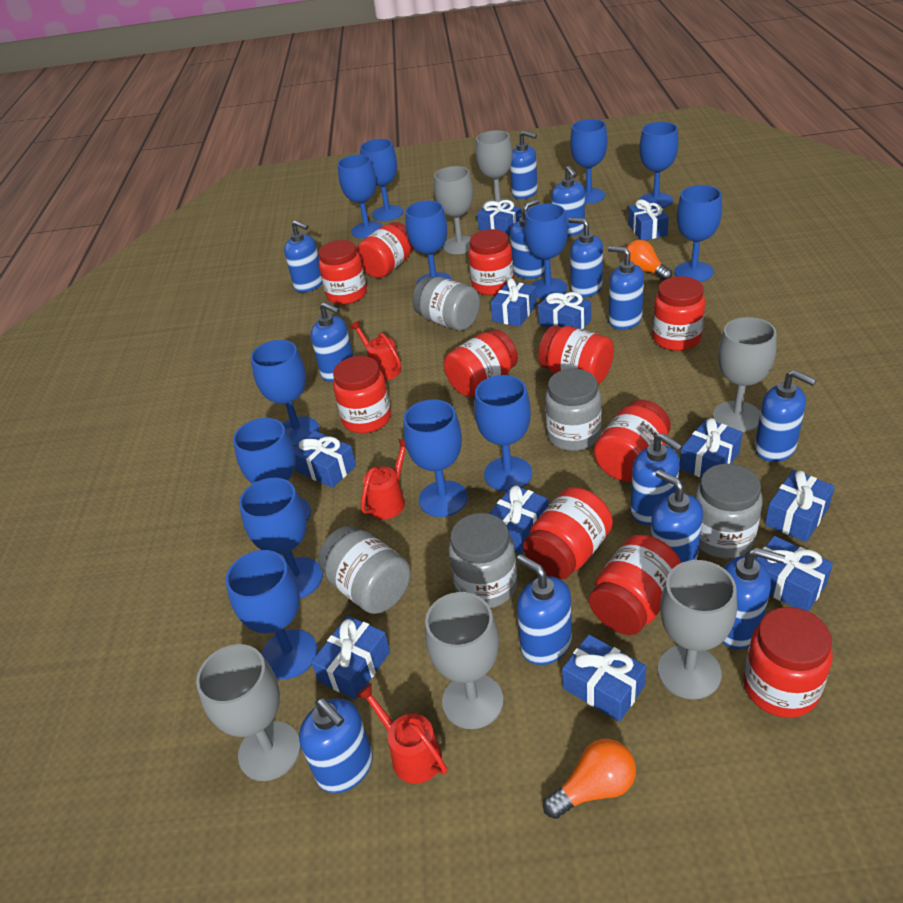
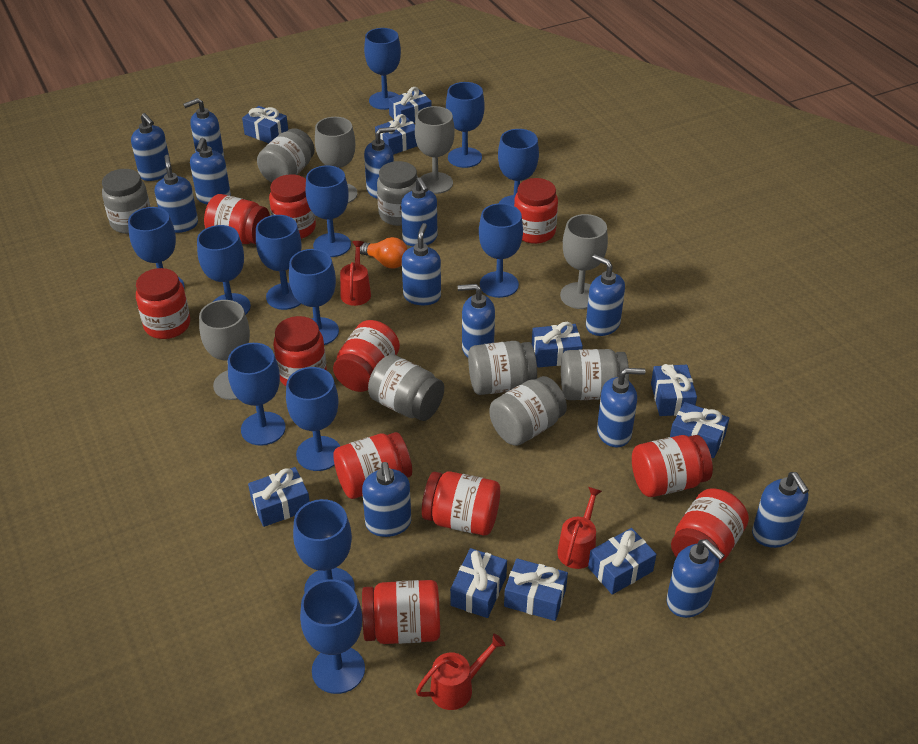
blue gift: [294,431,356,488] [311,616,390,700] [477,200,522,237] [489,485,549,554] [491,278,537,327] [538,290,591,329] [562,634,646,722] [628,199,669,240] [679,418,743,477] [756,536,833,611] [765,470,835,542] = 11 -> [242,106,288,143] [248,467,310,527] [375,114,417,155] [389,87,432,123] [450,548,507,618] [504,558,568,621] [532,322,583,368] [588,528,656,595] [651,364,697,416] [670,402,729,458] = 10
grey goblet: [196,644,301,781] [425,592,504,729] [434,166,473,254] [476,130,514,208] [658,560,737,699] [713,317,776,432] = 6 -> [199,300,250,400] [315,117,357,203] [415,106,455,194] [560,214,608,309] = 4
grey jar: [318,526,411,614] [412,276,480,331] [448,513,517,608] [545,369,601,451] [695,464,762,559] = 5 -> [102,169,151,234] [257,128,315,183] [368,355,444,421] [377,161,418,226] [468,341,537,395] [489,376,567,446] [561,349,629,400] = 7
orange light bulb: [543,739,636,819] [624,240,672,280] = 2 -> [360,237,407,269] = 1

